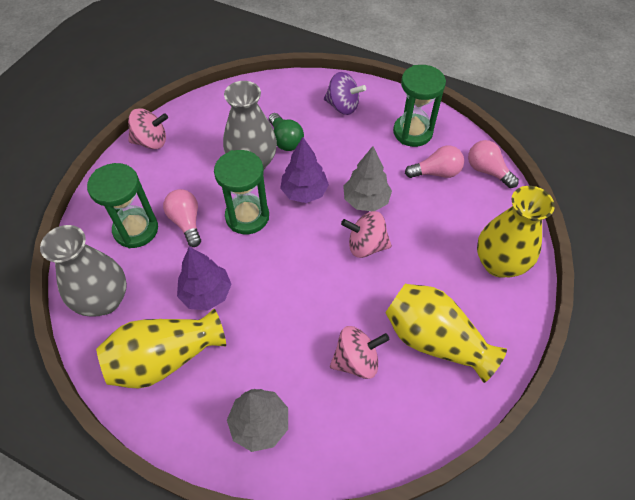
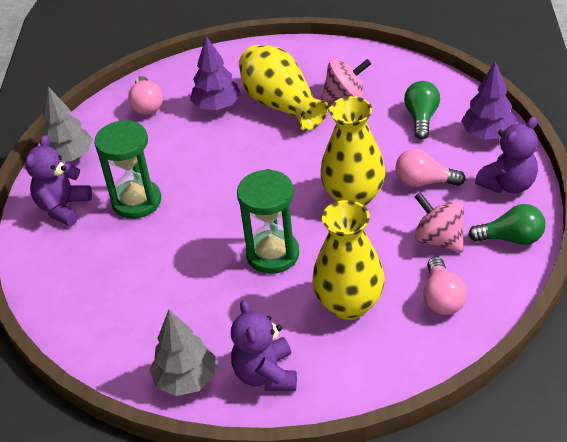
green hourglass: [87,163,158,248] [214,150,269,234] [393,65,446,147] = 3 -> [94,120,161,219] [237,169,299,274] = 2
green light bulb: [269,113,304,151] = 1 -> [404,81,440,140] [468,204,546,245] = 2
grey vase: [40,225,127,317] [223,81,277,169] = 2 -> none = 0
pink spinning top: [128,108,168,149] [330,326,390,379] [341,211,392,258] = 3 -> [321,59,371,101] [415,192,464,252] = 2
purple spinning top: [324,72,366,115] = 1 -> none = 0
purple teddy bear: none = 0 -> [25,135,92,226] [231,300,297,391] [475,117,538,194] = 3

